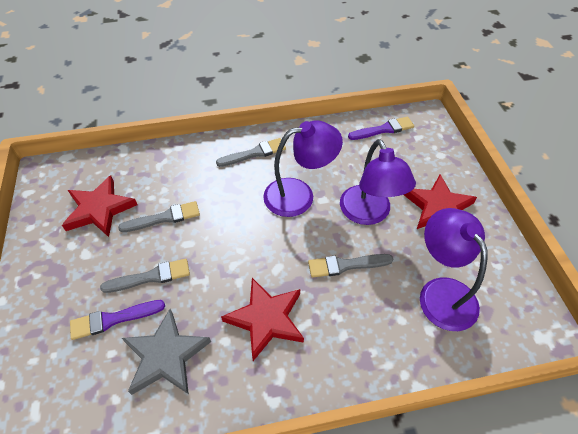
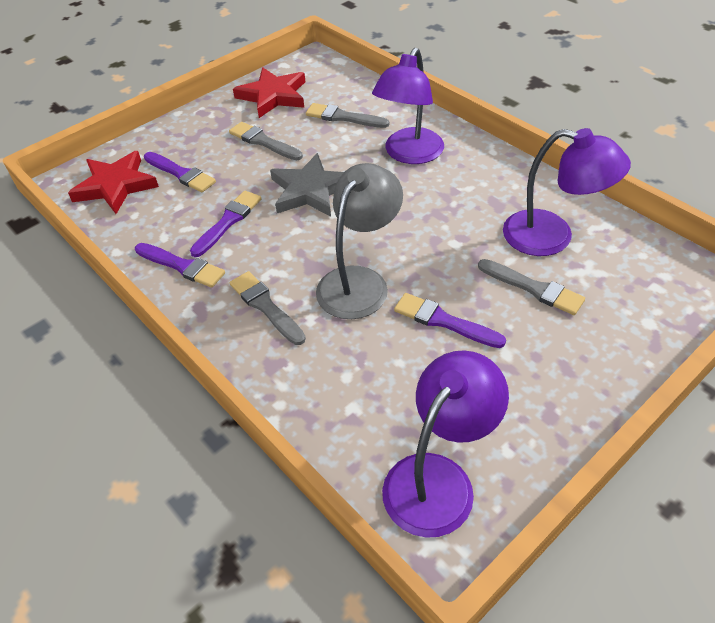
grey lamp: none = 0 -> [316,163,403,319] = 1
purple brush: [70,300,165,340] [348,117,414,140] = 2 -> [135,243,225,288] [144,152,216,192] [190,190,261,257] [394,293,506,348] = 4
red star: [62,175,137,237] [221,278,304,361] [404,174,477,230] = 3 -> [68,151,159,214] [233,68,305,118] = 2

